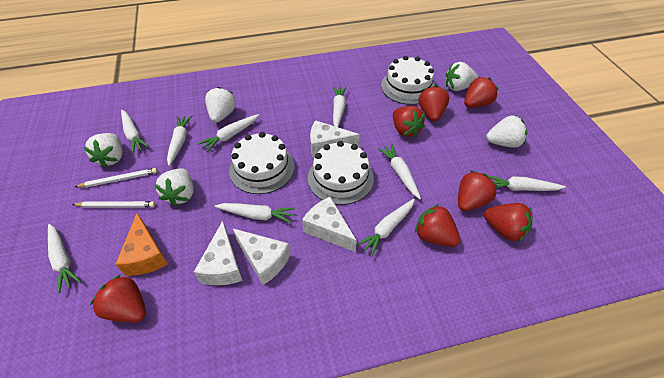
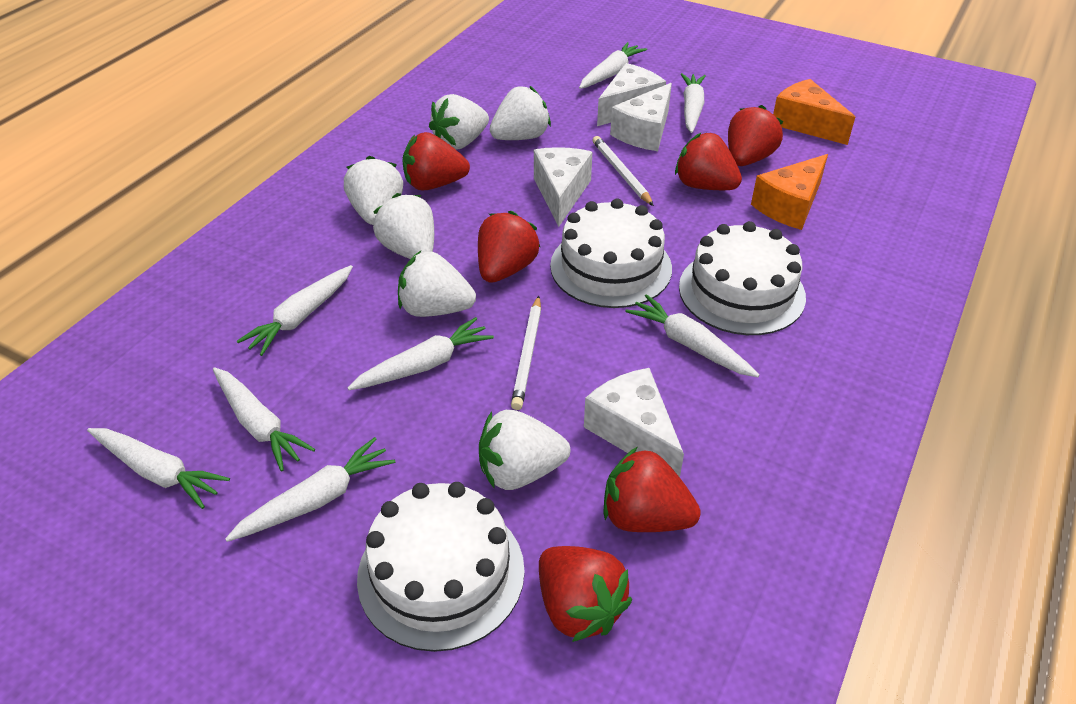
orange cheese: [115,213,168,276] = 1 -> [751,154,828,230] [773,79,855,145] = 2
red strawberry: [90,275,146,323] [393,106,425,137] [415,204,460,247] [419,85,449,121] [458,171,498,211] [464,77,498,108] [484,203,532,242] = 7 -> [402,132,470,191] [478,211,540,283] [539,546,632,642] [604,447,701,532] [675,133,742,190] [728,105,783,166] = 6
white carrot: [48,224,81,293] [121,110,149,154] [167,115,192,166] [198,114,259,152] [214,203,295,223] [333,86,347,127] [356,199,415,257] [378,144,421,199] [488,176,566,191] = 9 -> [87,428,230,509] [213,368,315,472] [225,437,395,542] [237,265,353,356] [348,317,494,390] [579,42,647,89] [626,294,759,377] [681,73,706,133] = 8
white strawberry: [84,133,123,168] [155,168,194,206] [205,87,237,123] [445,62,479,91] [486,116,527,148] = 5 -> [344,156,403,225] [373,193,434,259] [398,251,476,317] [429,94,489,150] [479,410,570,490] [489,86,551,140] = 6

